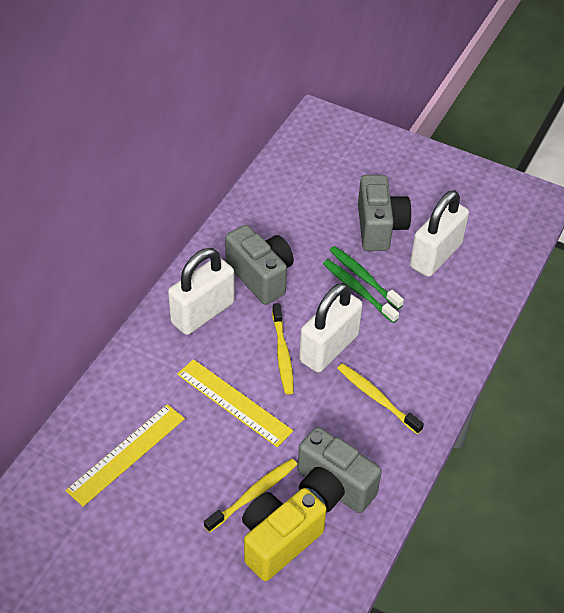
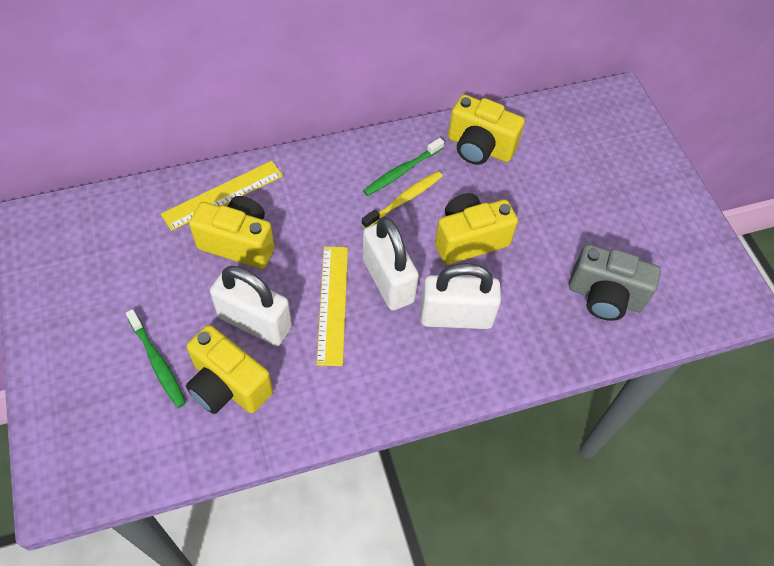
grey camera: [225,225,294,305] [297,427,382,513] [358,175,411,251] = 3 -> [569,244,661,321] = 1
yellow camera: [242,488,327,581] = 1 -> [186,325,273,414] [189,196,274,269] [435,193,518,265] [448,94,525,165] = 4
yellow toothbrush: [204,459,297,533] [272,303,294,394] [337,363,424,434] = 3 -> [361,171,443,228] = 1

